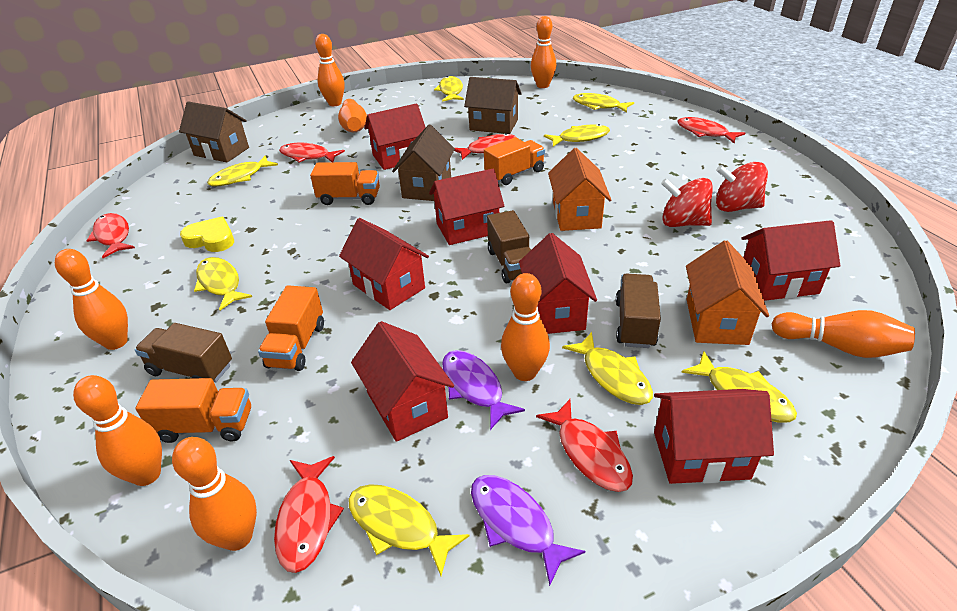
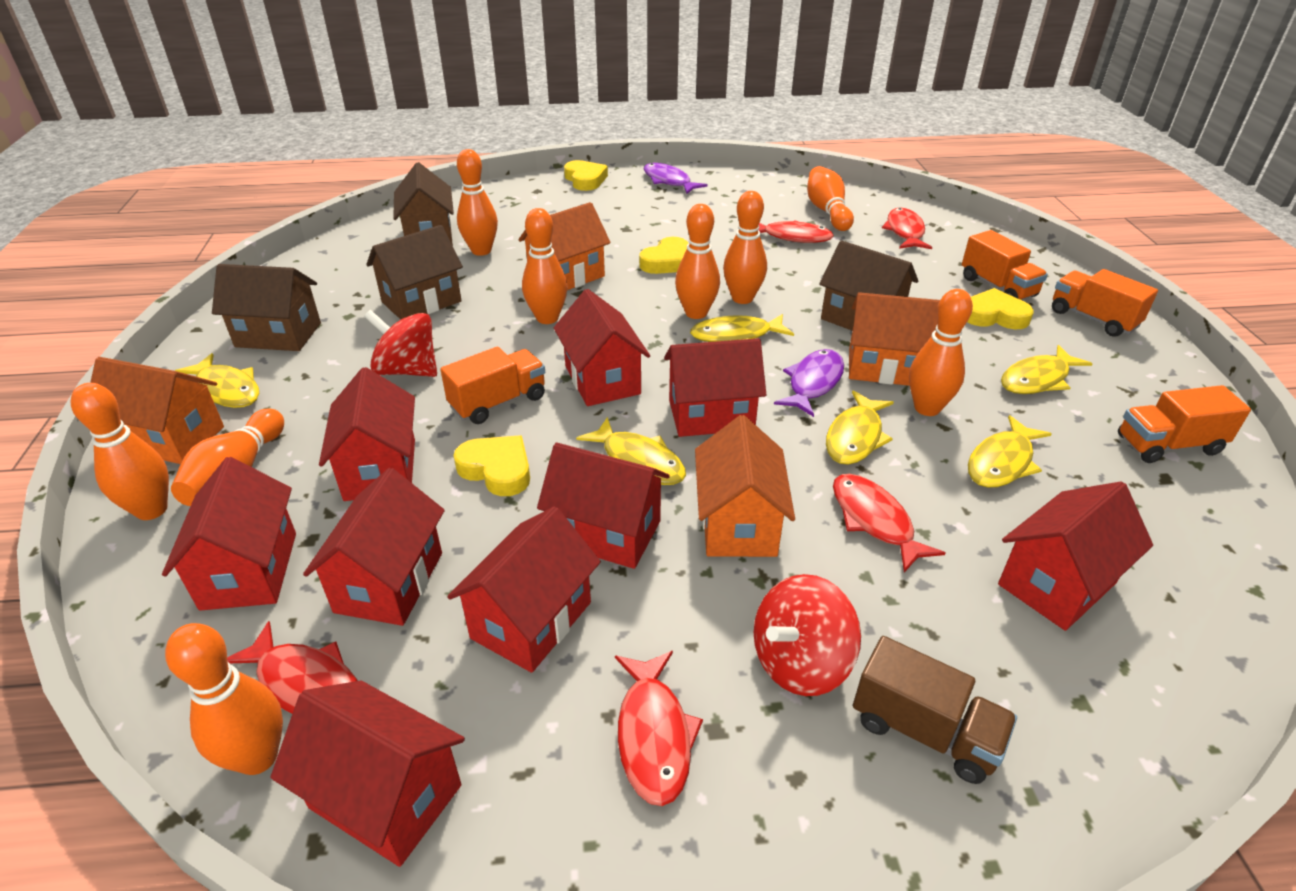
brown house: [179,101,249,162] [392,125,455,201] [464,77,522,134] = 3 -> [212,264,321,351] [366,225,463,320] [393,162,454,246] [819,240,918,331] = 4
brown truck: [135,323,232,382] [487,210,531,283] [616,274,661,348] = 3 -> [853,636,1017,784] = 1
orange bowling pin: [55,249,128,350] [73,375,162,486] [172,437,257,551] [315,34,345,106] [338,99,367,132] [501,273,550,381] [531,16,556,88] [772,310,915,358] = 8 -> [70,383,169,520] [165,623,283,775] [171,409,284,506] [457,149,498,256] [522,208,568,324] [675,204,720,319] [723,191,767,304] [807,166,854,231] [909,289,973,416] = 9
orange house: [548,148,611,231] [686,240,769,345] = 2 -> [90,357,224,464] [518,202,610,290] [695,415,795,557] [849,292,940,386] = 4
red fish: [86,213,135,258] [274,456,344,573] [279,143,345,162] [454,133,517,160] [536,399,633,492] [677,117,745,144] = 6 -> [227,621,358,714] [615,651,703,806] [759,220,834,243] [833,474,945,572] [882,208,932,249] = 5
red house: [339,218,429,310] [351,321,454,442] [365,103,426,170] [429,169,504,245] [519,233,597,334] [654,389,774,484] [742,220,840,301] = 7 -> [162,457,296,611] [271,680,465,867] [303,468,445,626] [319,367,415,501] [447,506,601,673] [537,443,670,569] [554,289,650,406] [664,338,766,437] [998,481,1153,631] = 9
yellow fish: [194,257,252,310] [207,156,278,186] [348,484,470,576] [434,76,464,102] [544,124,610,147] [562,332,653,405] [573,93,634,113] [681,351,797,423] = 8 -> [175,353,259,408] [576,417,686,485] [690,314,794,342] [826,390,894,465] [968,415,1052,488] [1001,345,1093,394] = 6
yellow heart: [180,217,234,252] = 1 -> [453,435,530,496] [564,160,608,191] [639,237,688,274] [967,288,1034,329] = 4

